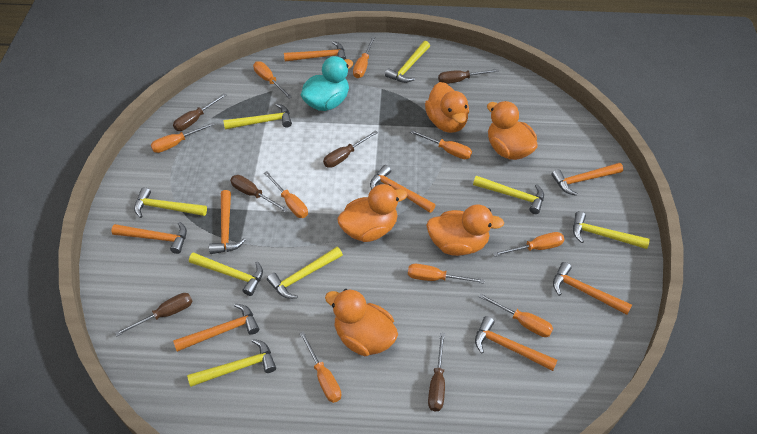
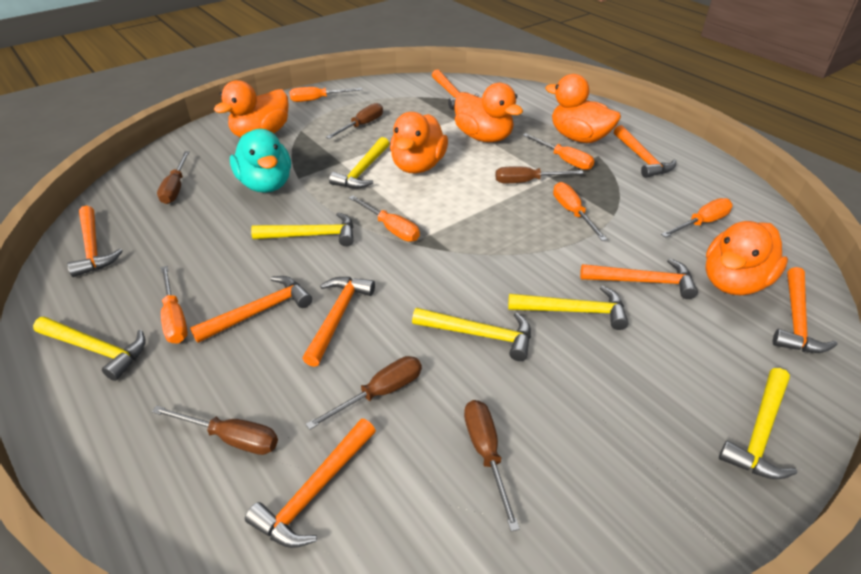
orange screwdriver: [151,122,215,153] [253,61,292,98] [264,171,308,218] [299,331,341,403] [353,37,375,78] [408,264,485,284] [410,130,472,159] [479,294,553,337] [493,232,565,256] = 9 -> [161,266,188,344] [289,87,362,102] [349,195,420,242] [523,133,594,170] [553,182,607,241] [661,198,733,238] = 6
yellow hammer: [134,187,207,218] [187,339,276,387] [189,252,263,296] [223,104,292,129] [267,247,343,299] [385,41,430,83] [473,176,544,214] [573,211,650,249] = 8 -> [33,316,146,381] [251,212,353,246] [329,137,389,189] [412,308,531,361] [508,286,628,330] [719,368,797,479] = 6

